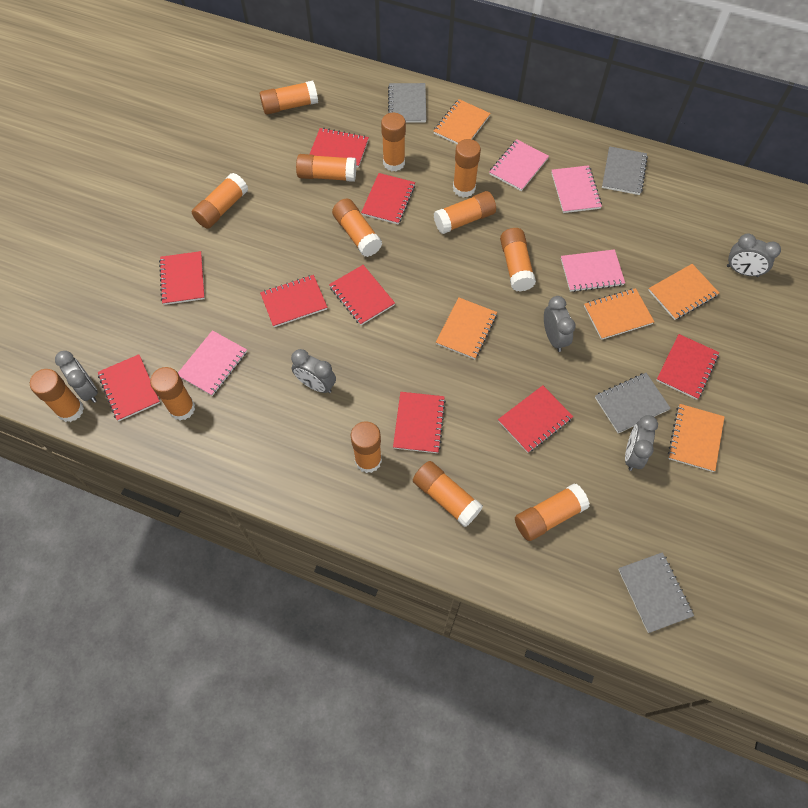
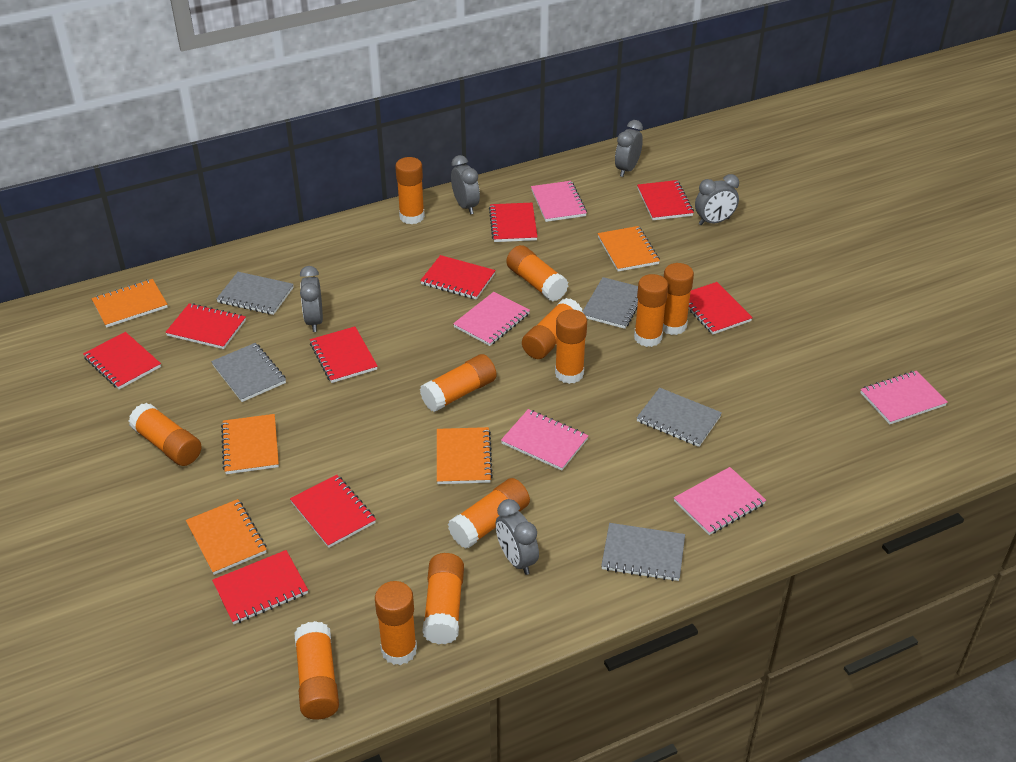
grey notebook: [388,83,426,123] [595,373,671,433] [602,146,648,195] [618,552,694,633] = 4 -> [211,343,286,402] [216,272,294,315] [582,277,638,329] [601,523,685,581] [637,388,722,447] = 5
orange glue stick: [30,369,84,422] [150,367,195,421] [192,173,248,229] [260,81,318,114] [296,154,356,182] [332,199,382,257] [351,421,382,473] [381,113,406,171] [413,461,483,527] [434,191,496,234] [453,139,481,198] [500,228,536,292] [515,483,590,541] = 13 -> [129,403,201,466] [294,621,339,720] [375,581,417,665] [395,157,425,224] [420,354,496,412] [422,553,464,644] [448,478,530,549] [506,245,568,302] [522,298,583,359] [555,309,587,384] [634,274,668,347] [662,263,694,335] = 12
pink notebook: [178,330,247,396] [489,140,549,191] [551,165,602,213] [561,249,625,292] = 4 -> [453,292,530,346] [501,409,589,471] [531,181,587,222] [674,467,766,535] [860,371,948,424] = 5

